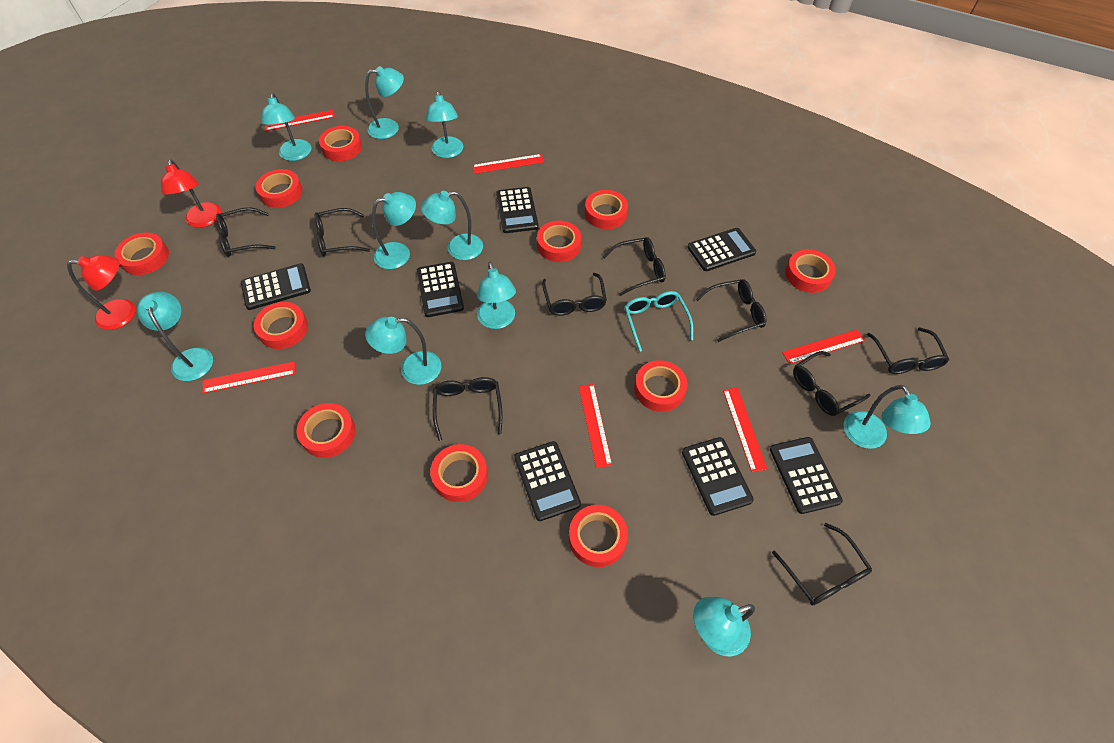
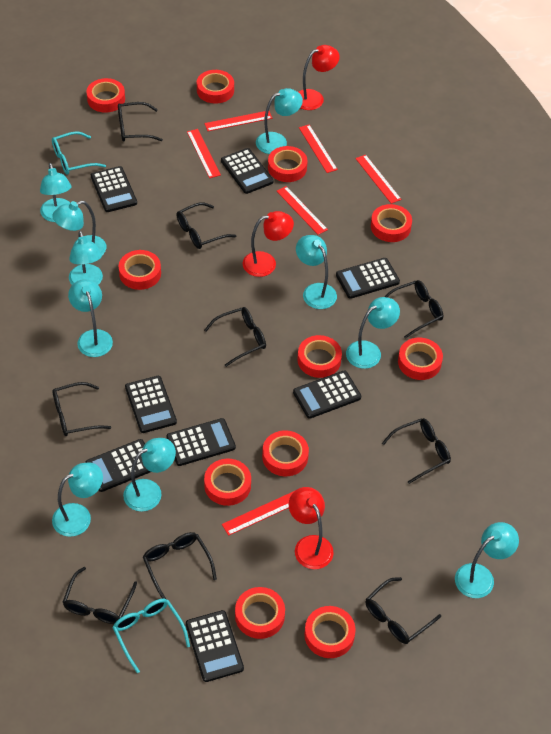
black calculator: [241,263,311,310] [417,262,464,317] [496,187,539,233] [514,441,581,521] [682,437,754,516] [687,228,756,271] [770,437,843,514] = 7 -> [85,439,151,492] [91,166,137,212] [125,376,177,433] [166,418,236,466] [186,610,244,682] [221,148,274,194] [293,371,361,419] [336,258,400,299] = 8
red lamp: [67,255,136,330] [161,159,221,228] = 2 -> [243,211,294,277] [289,487,334,569] [298,45,340,110] = 3
turquoise glasses: [624,291,693,352] = 1 -> [52,131,106,174] [112,599,190,673] = 2

